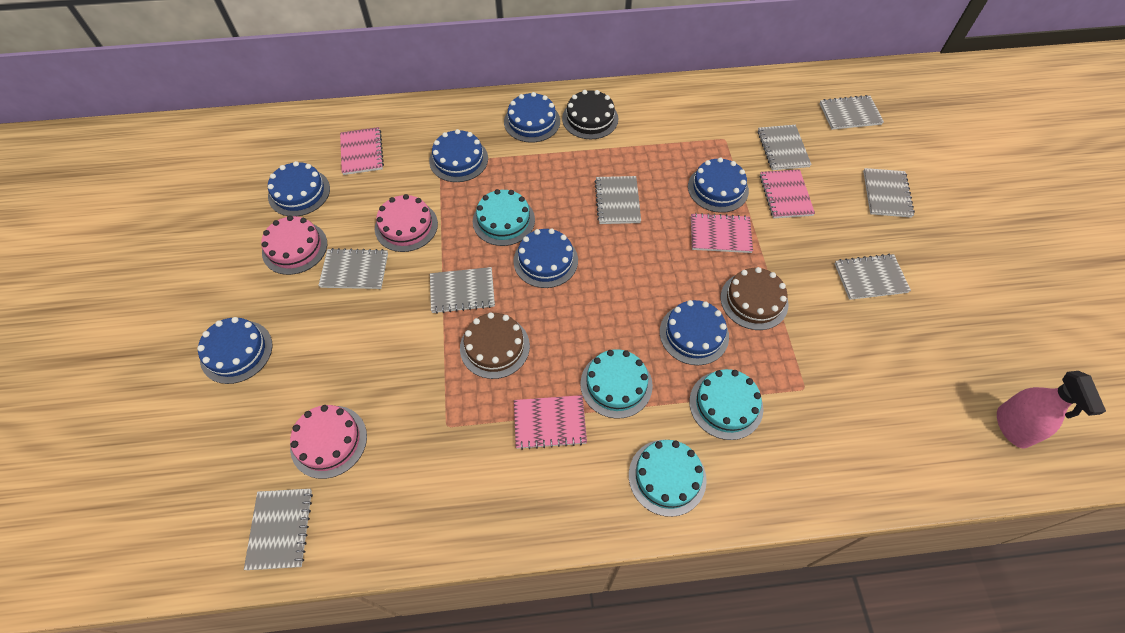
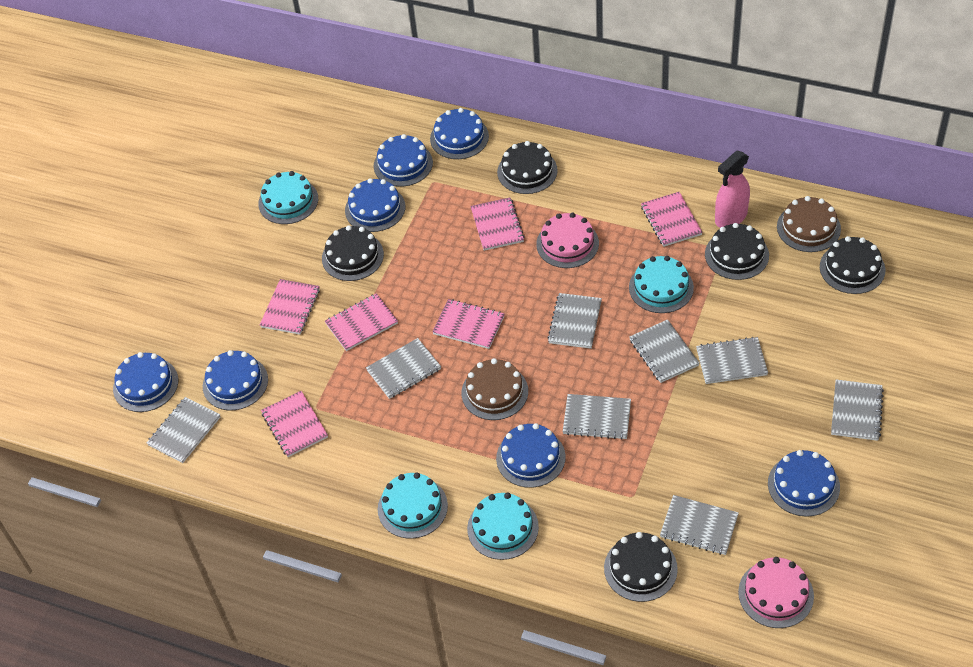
black cake: [562,90,618,139] = 1 -> [322,225,384,281] [497,141,558,194] [604,532,678,602] [705,223,769,280] [820,236,885,294] = 5
pink cake: [261,215,327,275] [290,405,367,479] [375,194,438,252] = 3 -> [536,213,599,268] [738,557,814,628] = 2
pink notebook: [340,127,384,175] [514,395,587,450] [691,213,753,253] [760,169,815,218] = 4 -> [260,279,320,335] [261,391,328,457] [325,293,398,351] [432,299,504,349] [470,197,525,251] [641,192,703,247] = 6

